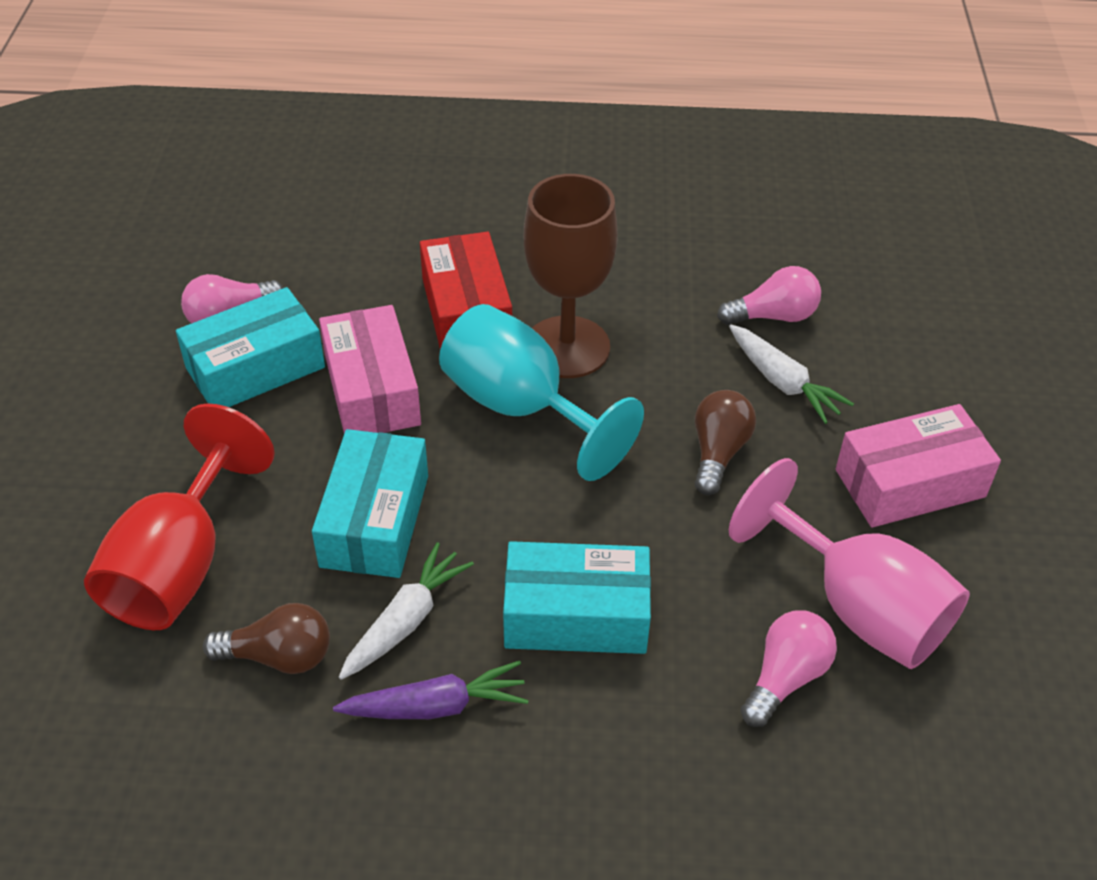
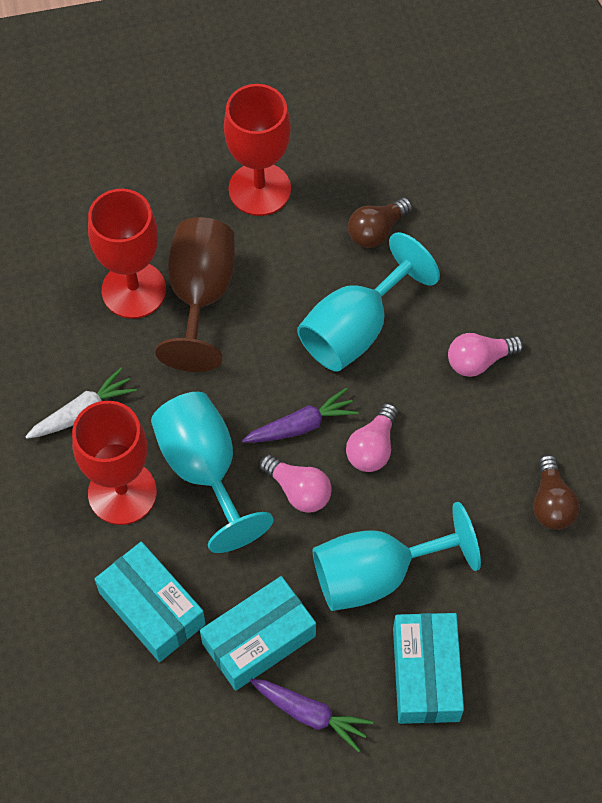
pink box: [319,305,421,433] [836,404,1001,527] = 2 -> none = 0
pink goblet: [729,458,970,669] = 1 -> none = 0
purple carrot: [333,661,529,719] = 1 -> [242,388,359,443] [250,679,373,752] = 2
red box: [420,232,512,349] = 1 -> none = 0
red goblet: [84,403,275,630] = 1 -> [72,401,157,525] [88,189,166,319] [224,84,291,216] = 3
turquoise goblet: [439,304,644,481] = 1 -> [151,392,273,553] [297,232,440,372] [313,502,481,611] = 3
white carrot: [339,542,474,680] [729,325,854,424] = 2 -> [25,368,137,439] = 1

